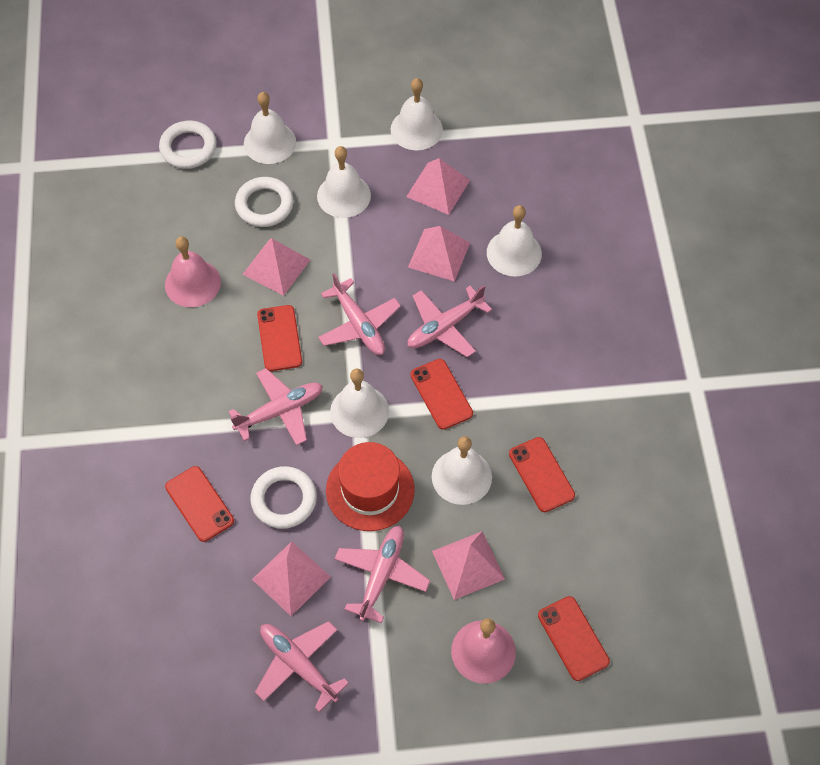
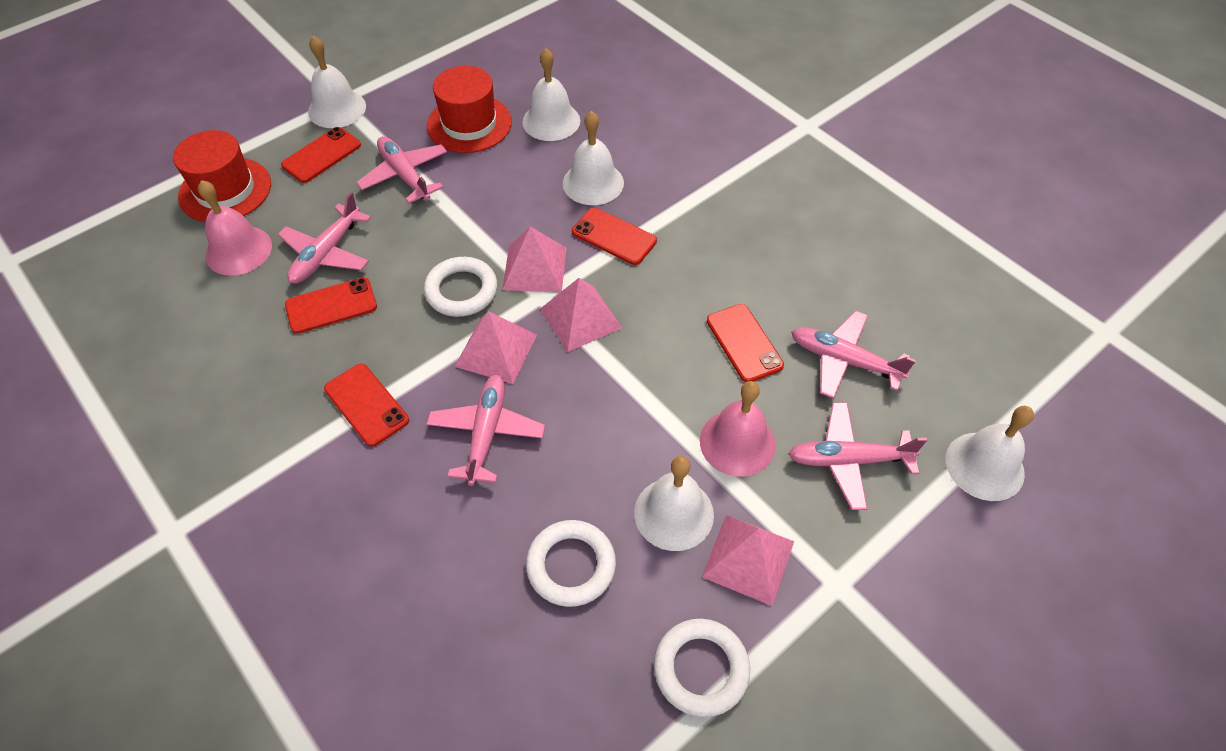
pink pyramid: [242,238,310,296] [252,541,330,616] [406,158,470,215] [408,226,470,282] [432,531,505,600] = 5 -> [455,311,537,384] [502,227,567,292] [540,278,622,352] [702,515,794,606] = 4
red hat: [326,442,415,531] = 1 -> [173,130,271,222] [427,66,512,153] = 2
white bell: [244,92,296,164] [317,146,371,218] [330,368,389,438] [391,78,443,150] [432,436,492,505] [487,205,542,276] = 6 -> [308,36,366,128] [522,48,580,141] [563,111,624,205] [634,456,714,551] [946,406,1034,501] = 5

